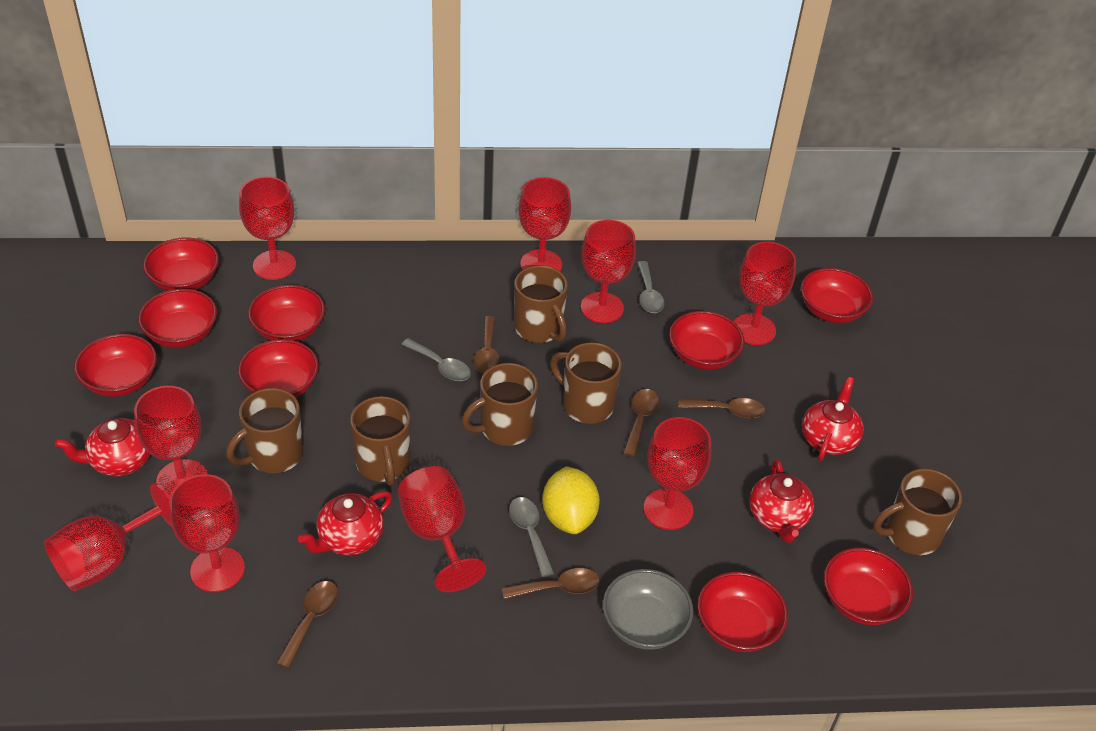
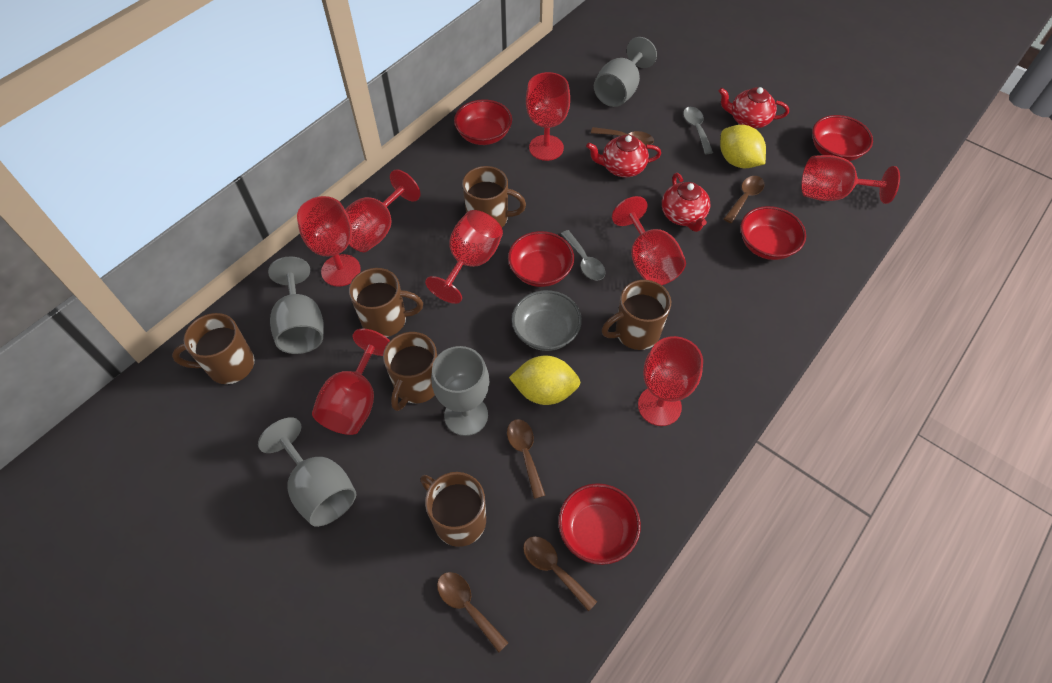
grey goblet: none = 0 -> [258,418,356,527] [268,256,324,354] [431,346,489,436] [594,37,657,107] = 4
grey spoon: [401,338,471,381] [509,497,554,577] [637,261,664,313] = 3 -> [561,230,606,281] [683,107,713,154] = 2
red bowl: [74,334,157,397] [138,289,217,348] [143,237,219,291] [238,339,319,398] [248,285,325,342] [669,311,744,370] [697,572,788,652] [801,268,873,323] [824,548,913,625] = 9 -> [454,99,512,145] [508,231,574,287] [558,483,641,565] [740,206,806,260] [812,115,873,161] = 5
red goblet: [44,483,171,592] [134,386,208,496] [169,474,245,592] [239,176,296,280] [398,466,486,592] [519,177,571,271] [581,220,636,323] [644,417,711,530] [734,242,796,345] = 9 -> [297,196,361,287] [312,329,390,435] [345,169,420,252] [425,210,503,304] [526,72,570,161] [612,196,686,285] [638,336,703,426] [801,155,900,204] = 8
red teapot: [55,418,150,476] [298,491,392,556] [749,459,814,543] [802,377,864,461] = 4 -> [586,135,661,177] [662,173,710,232] [718,87,789,129] = 3
yellow lemon: [542,467,600,534] = 1 -> [509,356,581,405] [720,125,766,168] = 2

